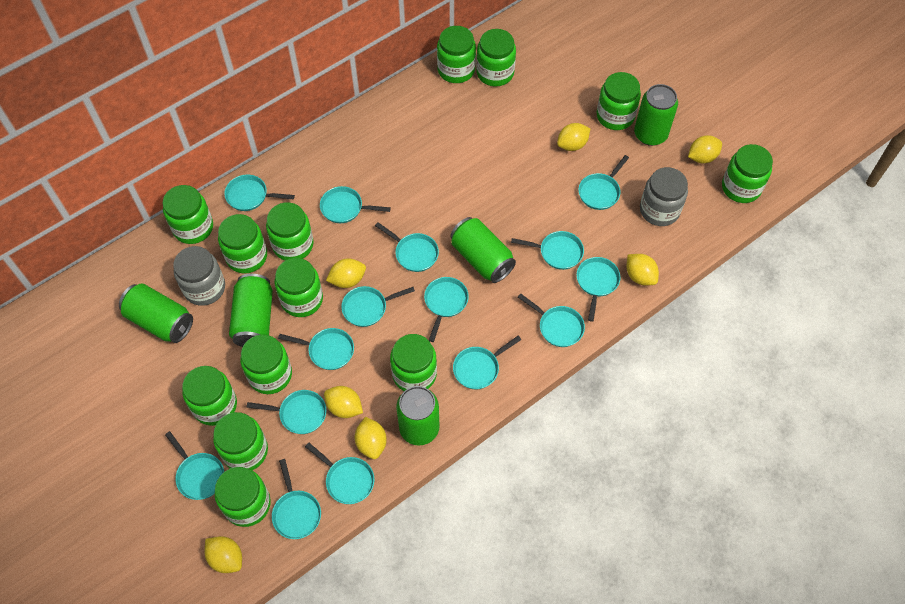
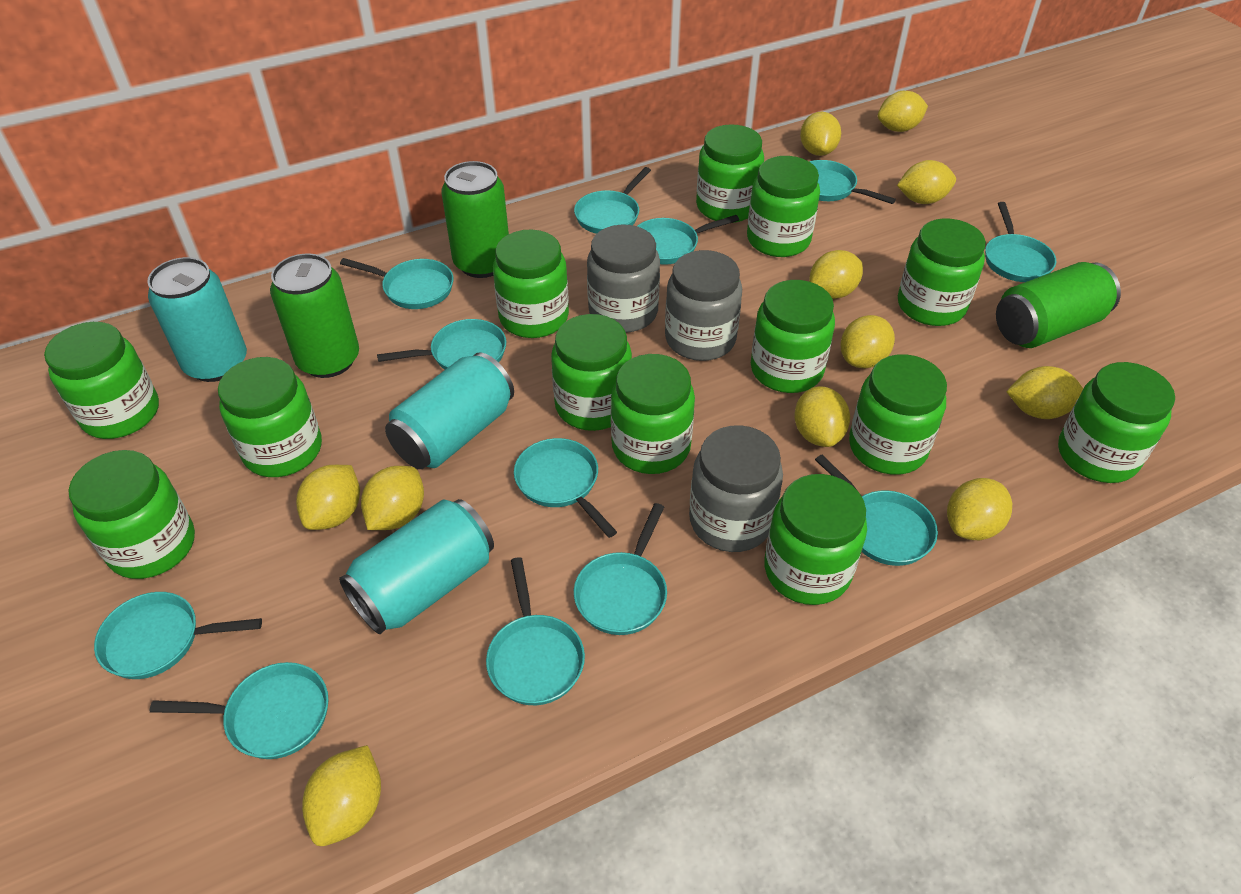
green can: [119,284,193,343] [229,274,273,347] [396,386,440,446] [450,217,516,283] [634,84,678,146] = 5 -> [270,254,359,378] [441,161,509,278] [996,262,1121,348] = 3
grey jar: [173,246,225,306] [640,167,688,226] = 2 -> [587,225,660,333] [665,250,742,361] [689,425,783,552] = 3
turquoise can: none = 0 -> [147,257,247,382] [339,499,494,634] [385,352,514,469] = 3
turquoise pan: [165,431,224,500] [224,174,295,211] [247,390,326,434] [272,459,321,539] [278,328,354,370] [305,443,374,504] [320,186,391,223] [341,286,415,327] [375,222,439,272] [424,277,469,342] [453,336,521,389] [511,231,584,270] [518,293,585,347] [576,257,620,322] [578,155,629,210] = 15 -> [94,592,262,679] [150,662,328,759] [340,258,454,309] [377,319,506,369] [486,557,585,705] [514,438,617,538] [574,167,651,234] [574,503,667,635] [637,215,739,265] [809,160,896,204] [815,455,938,566] [985,202,1056,282] = 12
yellow lemon: [205,536,242,573] [324,386,363,418] [326,259,366,288] [355,417,387,459] [557,123,590,151] [626,254,659,286] [688,135,722,164] = 7 -> [296,465,360,530] [302,745,381,846] [361,466,424,530] [794,386,850,447] [800,112,841,156] [809,250,863,299] [840,315,895,369] [878,91,928,132] [897,160,956,204] [947,478,1012,540] [1006,366,1083,419] = 11

